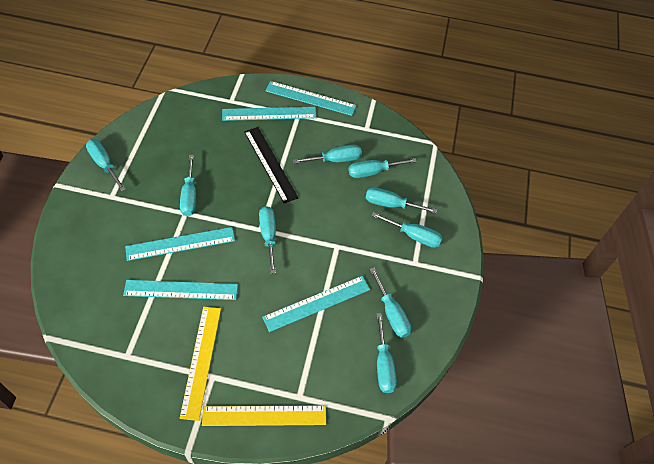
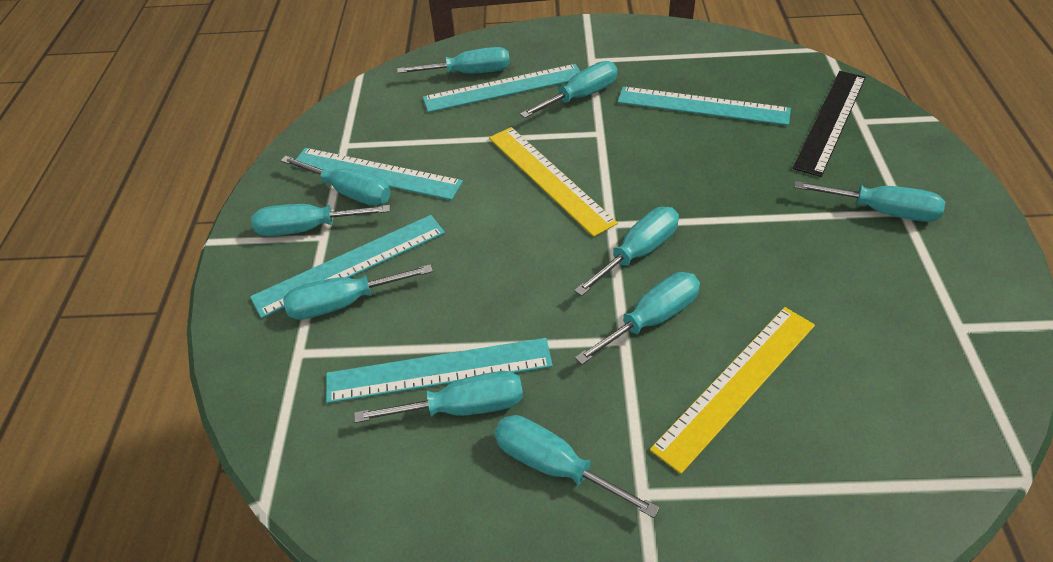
turquoise screwdriver: [86,139,126,191] [180,155,196,216] [259,206,276,274] [293,145,362,164] [348,158,417,178] [366,187,437,213] [369,268,411,338] [371,212,443,248] [376,313,397,393] = 9 -> [251,204,390,236] [280,156,391,206] [283,264,433,320] [354,371,523,423] [397,47,510,74] [494,415,660,518] [520,61,618,118] [574,207,679,296] [575,272,700,365] [795,181,945,222] = 10

